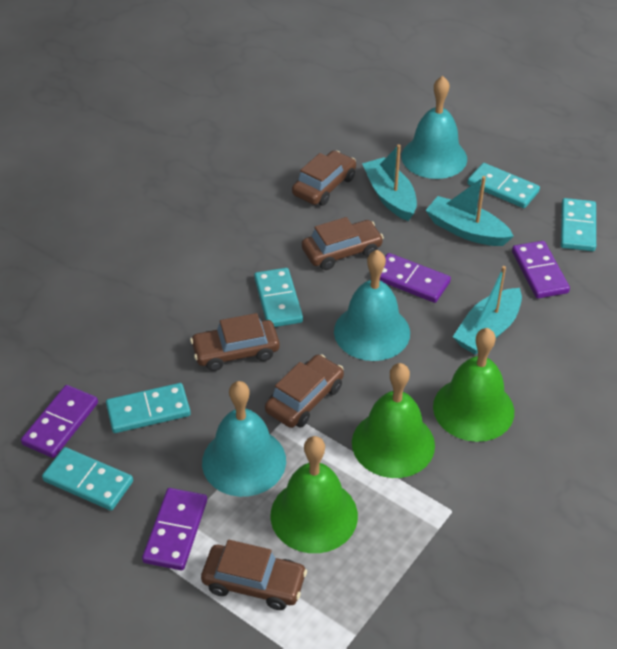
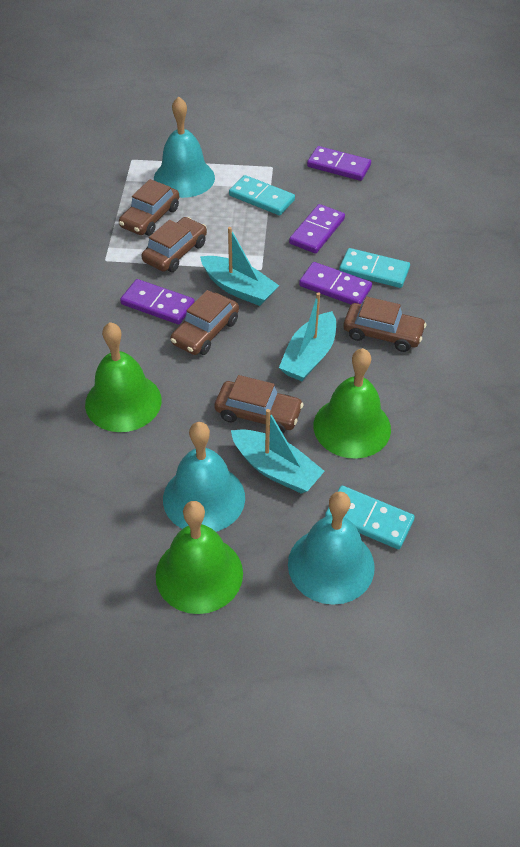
turquoise domino: [42,447,133,511] [106,383,191,433] [254,268,303,327] [467,163,540,208] [561,198,596,251] = 5 -> [229,175,295,215] [325,486,415,549] [339,248,410,288] = 3

